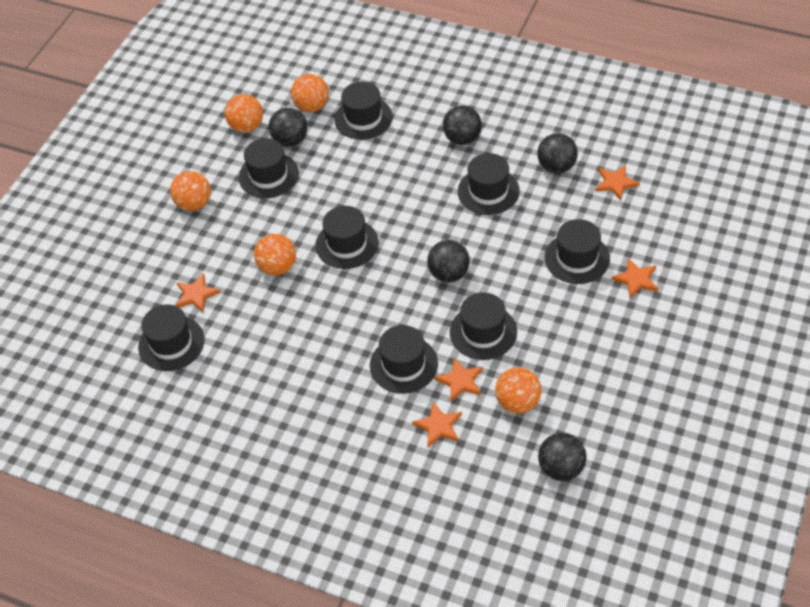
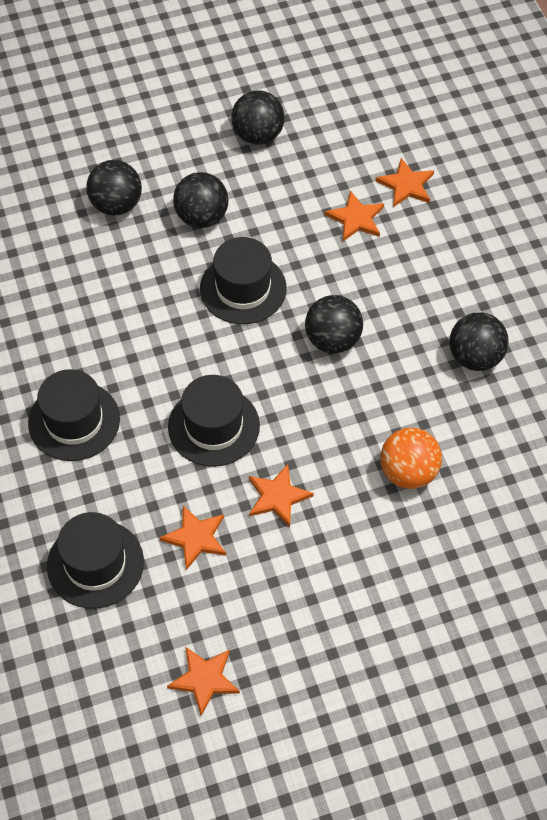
black hat: [138,304,205,371] [239,138,299,198] [316,206,379,269] [334,82,393,140] [370,325,438,394] [450,292,517,360] [458,153,520,215] [545,219,610,284] = 8 -> [28,369,120,461] [47,512,144,609] [168,375,260,467] [200,237,287,324] = 4
orange ball: [170,171,211,211] [225,94,263,133] [254,234,296,276] [291,74,329,112] [495,367,541,414] = 5 -> [380,427,442,489] = 1

